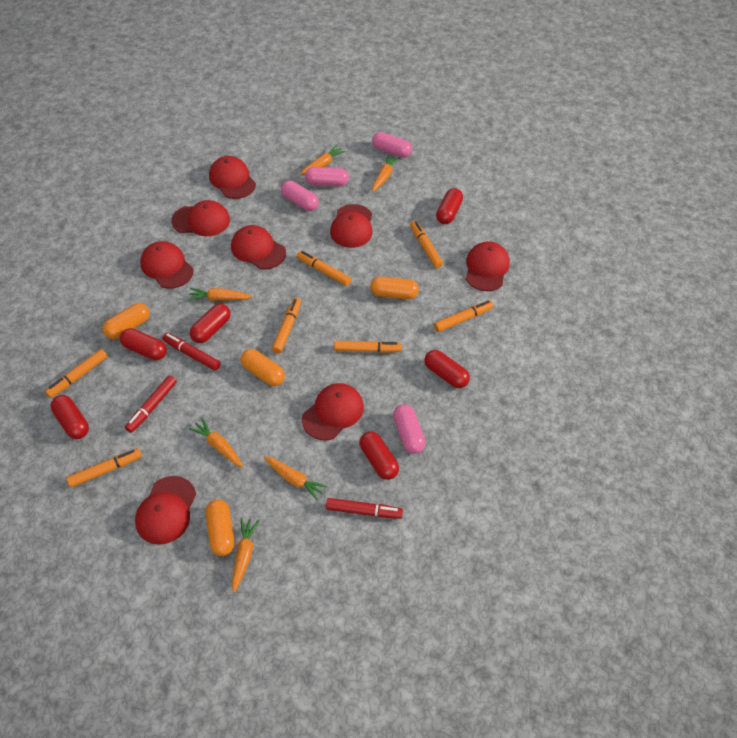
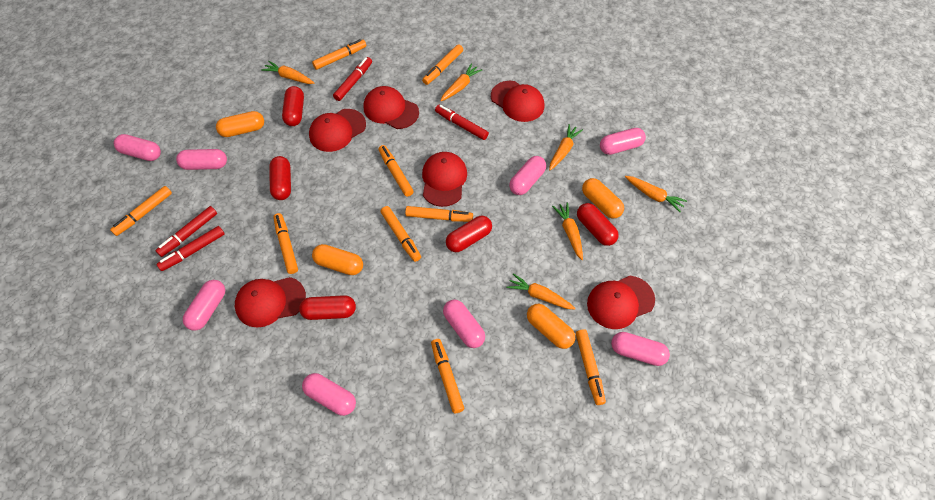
orange marker: [45,349,107,398] [66,448,142,488] [272,298,301,354] [297,251,351,286] [334,341,402,353] [410,221,443,268] [434,300,494,332] = 7 -> [110,186,172,236] [273,213,298,274] [312,39,366,70] [378,145,414,197] [381,206,421,262] [405,206,473,222] [422,44,463,85] [431,339,464,413] [576,329,606,405] = 9
pink capsule: [281,181,319,211] [305,167,349,186] [372,132,412,158] [393,404,425,454] = 4 -> [114,134,161,161] [176,149,227,170] [183,280,225,331] [302,373,356,416] [443,300,485,348] [509,156,546,195] [600,128,646,155] [611,332,670,366] = 8
red cap: [135,476,196,545] [140,241,194,289] [171,200,230,236] [209,156,256,199] [231,225,286,270] [302,383,364,440] [330,204,372,248] [466,241,510,291] = 8 -> [235,277,306,327] [309,109,366,152] [364,86,419,129] [422,152,467,207] [491,81,544,122] [587,276,655,329] = 6
red capsule: [51,395,89,439] [120,328,167,360] [190,304,231,343] [359,431,399,480] [424,350,470,388] [436,188,463,224] = 6 -> [269,156,291,200] [282,86,304,126] [299,295,356,320] [446,216,492,252] [577,203,619,246] = 5
red marker: [125,375,177,433] [162,333,221,371] [326,498,403,519] = 3 -> [155,206,217,257] [157,226,225,271] [333,57,372,101] [435,105,489,140] = 4

